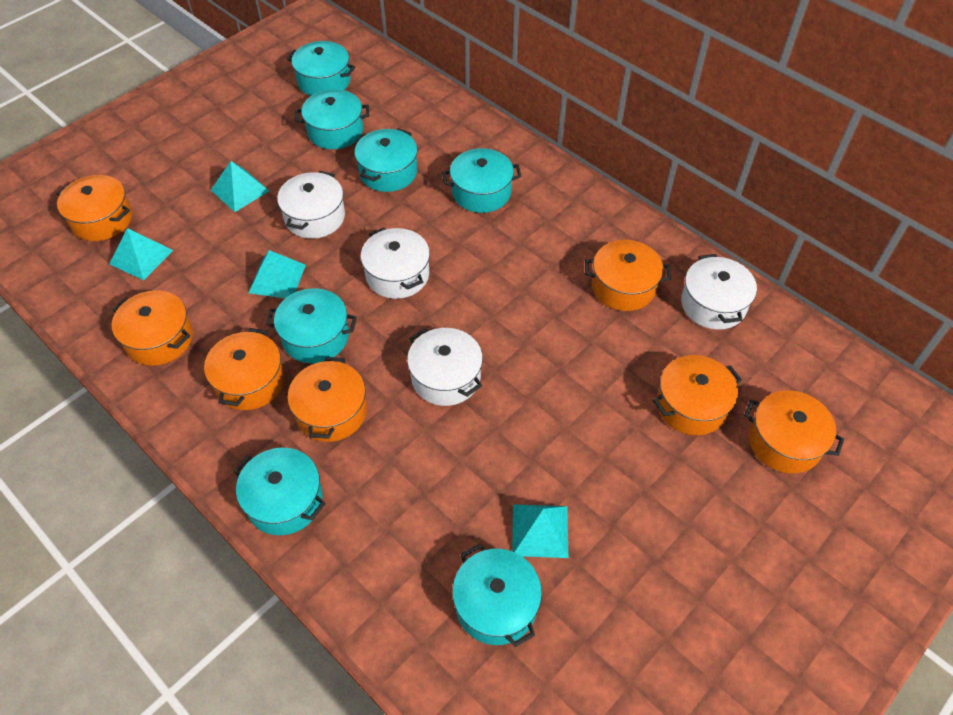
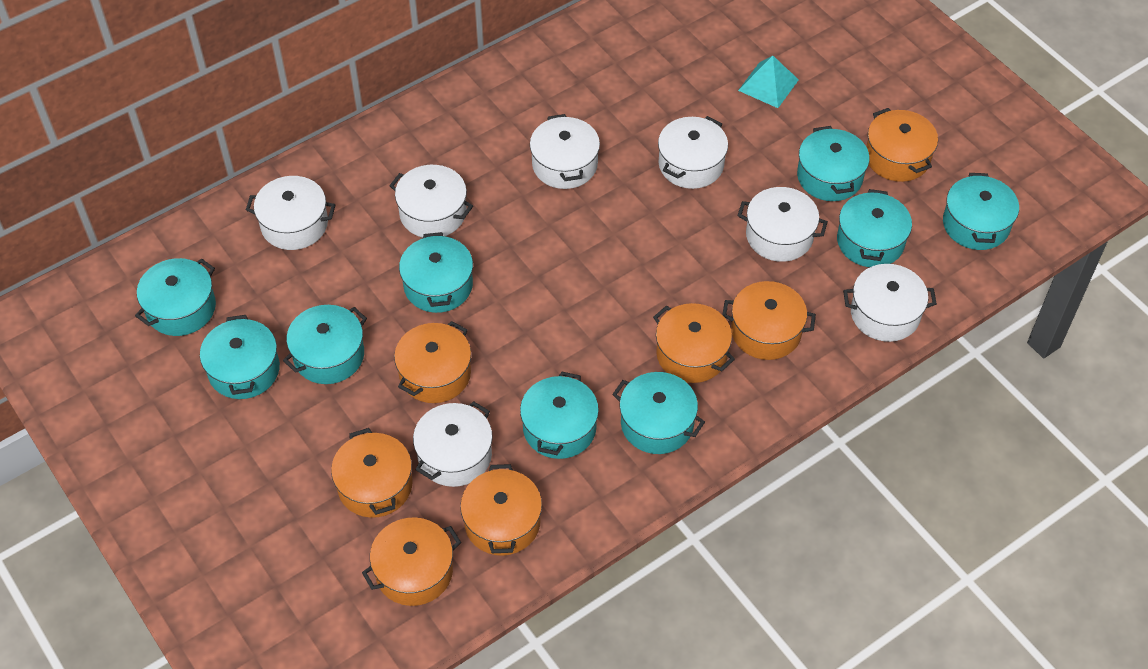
turquoise pot: [234,448,326,535] [266,288,357,363] [287,41,355,96] [295,89,369,149] [354,128,417,192] [442,148,521,213] [452,544,542,647] = 7 -> [135,258,216,336] [200,315,280,399] [283,305,367,384] [399,232,473,313] [520,371,599,459] [612,372,705,454] [797,126,869,201] [837,189,912,267] [943,173,1019,250] = 9
turquoise pyramid: [109,228,173,280] [211,161,269,212] [249,250,306,298] [512,504,568,558] = 4 -> [738,56,799,108] = 1
white pot: [277,171,345,239] [361,227,430,299] [407,328,483,406] [681,254,757,330] = 4 -> [246,176,336,250] [390,165,473,237] [413,401,493,487] [530,114,600,189] [658,116,728,189] [737,187,828,262] [843,264,937,342] = 7

